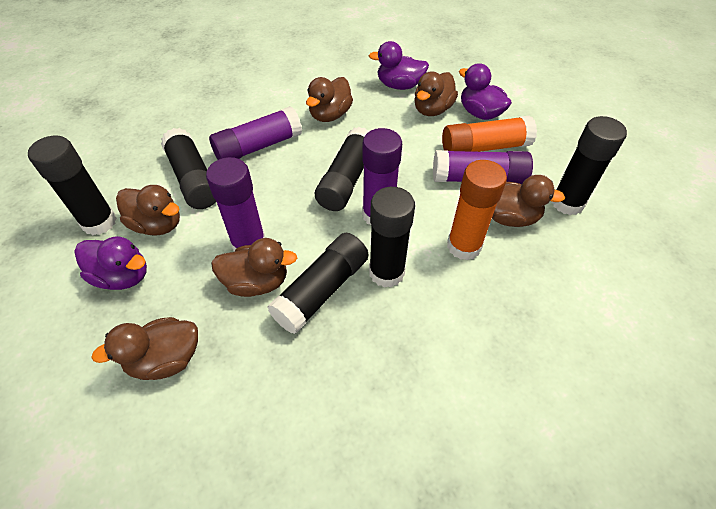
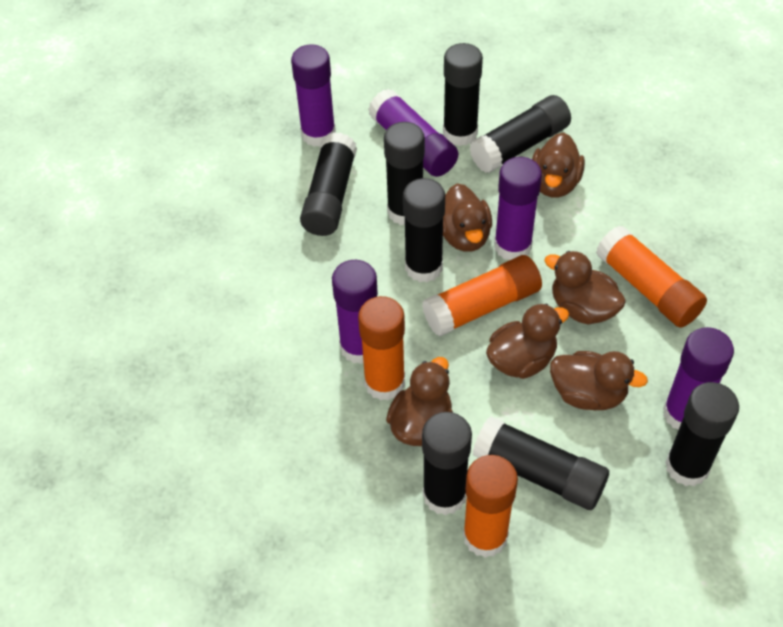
black glue stick: [28,136,117,235] [161,128,216,209] [267,233,368,334] [315,127,370,211] [369,187,415,288] [551,116,627,215] = 6 -> [300,132,357,236] [384,122,425,225] [403,178,445,283] [422,412,472,515] [443,43,483,146] [469,95,571,173] [473,416,609,510] [665,382,739,486] = 8
orange glue stick: [442,115,537,152] [447,160,507,260] = 2 -> [358,296,405,401] [422,255,542,337] [463,455,518,558] [596,225,707,328] = 4
purple duck: [75,236,147,290] [368,41,429,90] [459,63,512,120] = 3 -> none = 0
purple glue stick: [206,157,266,252] [209,106,302,160] [362,128,402,225] [433,150,533,184] = 4 -> [291,44,336,147] [332,260,378,364] [368,89,458,177] [494,157,542,260] [663,327,734,430] = 5

